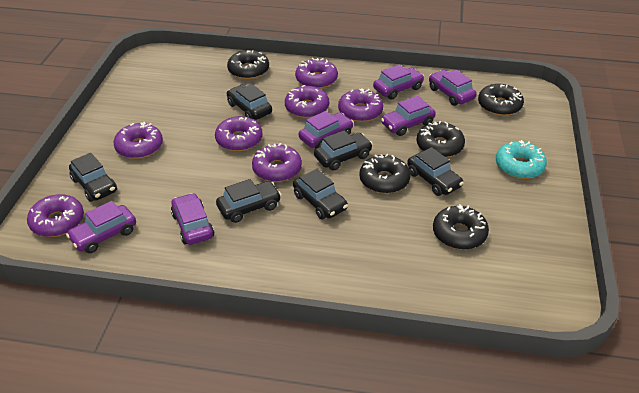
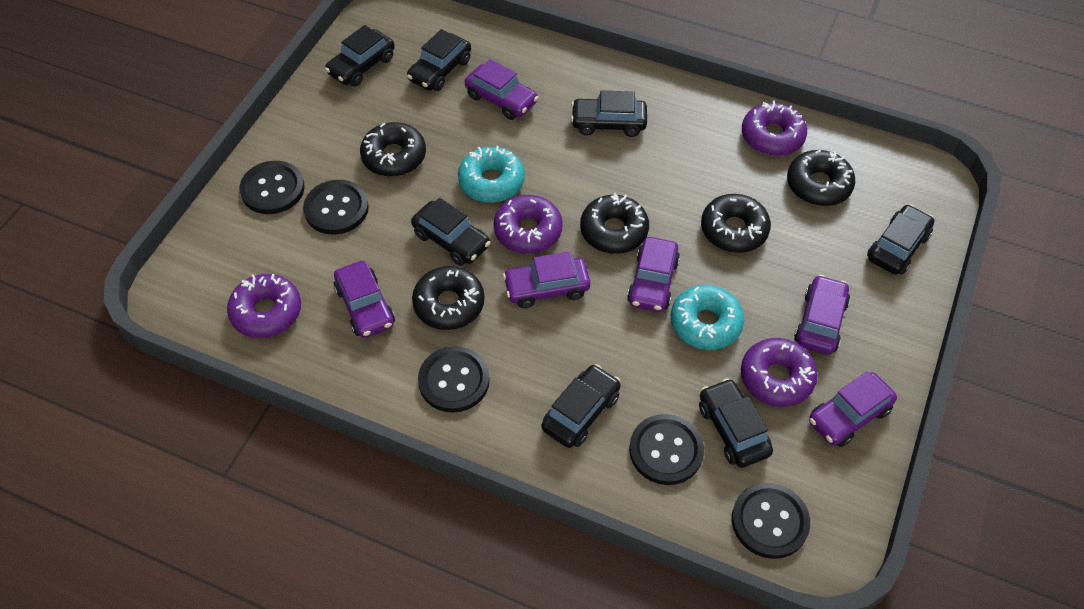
black button: none = 0 -> [239,161,305,214] [303,180,369,235] [418,346,490,413] [629,414,704,485] [732,483,810,559] = 5
black car: [69,153,117,202] [216,179,281,223] [227,84,272,120] [293,169,348,220] [314,130,373,171] [407,147,464,196] = 6 -> [325,25,395,86] [407,29,471,91] [411,198,491,266] [542,364,621,448] [571,91,647,137] [699,378,773,468] [867,204,934,275] = 7
purple donut: [27,194,84,237] [114,122,163,159] [215,116,262,151] [252,143,302,182] [285,85,329,118] [295,58,338,89] [338,88,383,122] = 7 -> [227,274,301,338] [494,195,563,254] [741,338,818,407] [742,101,807,156] = 4
turquoise donut: [496,140,547,179] = 1 -> [458,146,525,203] [671,285,744,350] = 2

